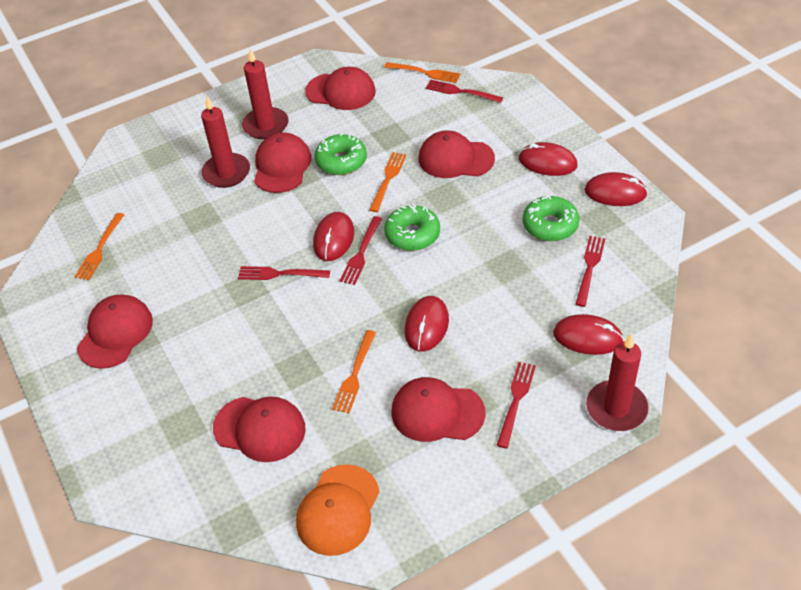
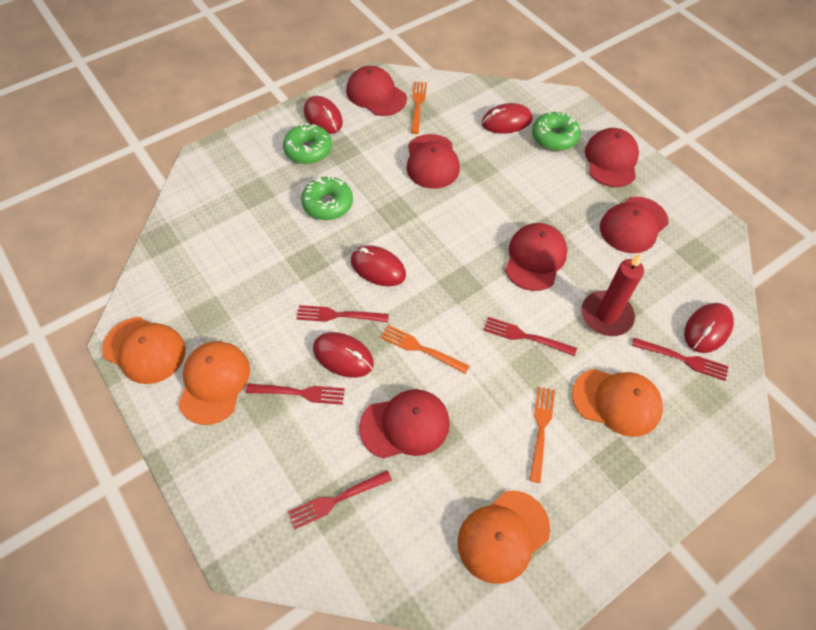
orange cap: [296,464,380,556] = 1 -> [102,317,185,384] [178,341,250,425] [458,490,550,584] [572,369,663,437] = 4
orange fork: [75,213,124,280] [332,330,376,413] [369,152,407,212] [384,62,460,83] = 4 -> [380,325,470,374] [411,82,427,134] [529,387,555,483] = 3
red candle: [201,96,250,188] [242,48,288,139] [586,334,648,431] = 3 -> [581,253,644,336] = 1

